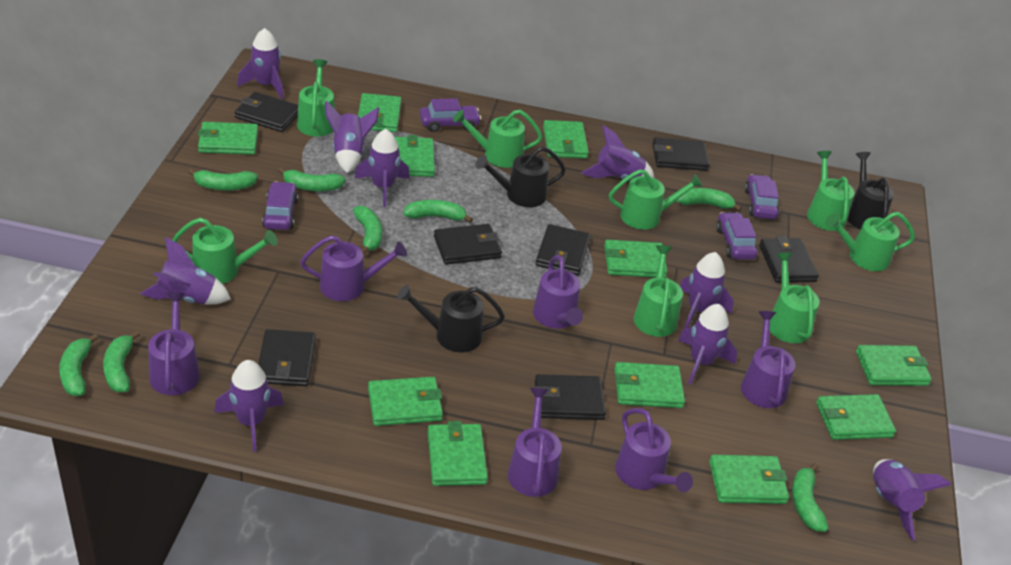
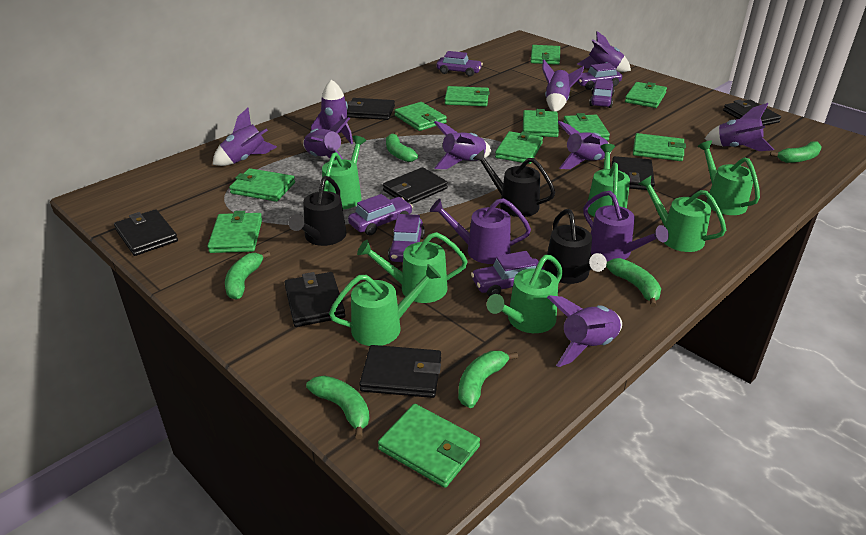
green banana: [59,334,98,396] [103,331,140,392] [188,169,258,190] [278,167,346,191] [353,206,382,255] [403,200,473,223] [676,188,742,211] [792,463,828,532] = 8 -> [225,251,270,300] [306,375,369,439] [386,132,418,162] [458,351,518,408] [606,258,661,307] [770,141,822,163] = 6
green watering can: [172,218,278,284] [297,59,335,136] [453,110,543,168] [609,169,703,230] [634,245,683,337] [770,252,820,343] [807,151,855,231] [826,212,915,271] = 8 -> [322,135,366,209] [329,264,441,346] [357,232,468,303] [486,254,563,333] [588,144,630,217] [638,176,726,252] [697,140,760,215] = 7
purple car: [262,181,298,230] [420,98,481,132] [716,212,757,260] [745,174,779,219] = 4 -> [348,194,413,235] [388,214,425,262] [437,51,483,77] [471,251,545,297] [576,63,622,90] [589,79,615,108] = 6
purple watering can: [148,292,200,395] [300,235,407,301] [507,388,562,497] [533,255,583,329] [615,408,693,492] [741,311,795,408] = 6 -> [430,198,531,264] [583,191,669,261] = 2

